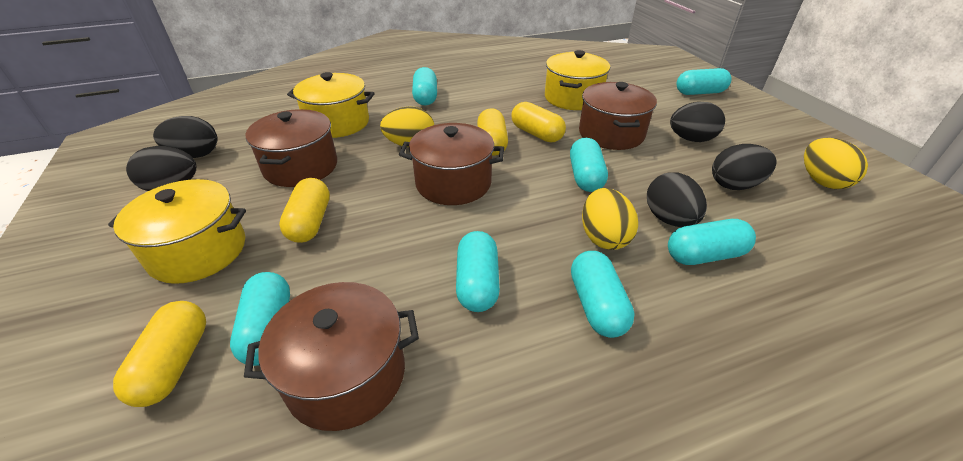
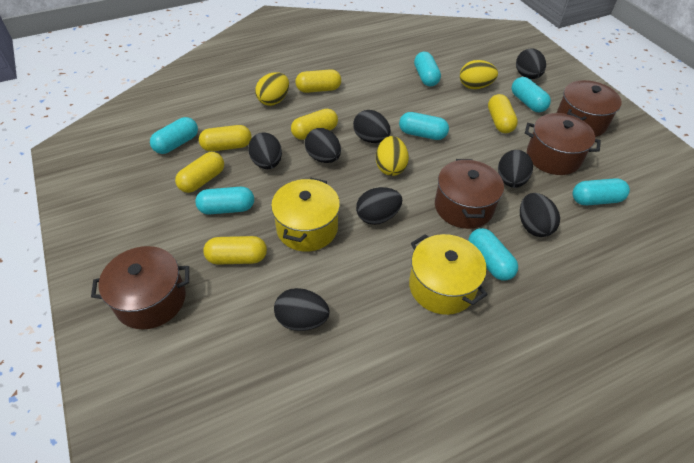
black egg: [126,146,196,191] [153,116,217,158] [647,172,707,227] [670,102,725,142] [712,144,777,190] = 5 -> [248,132,282,169] [274,288,330,331] [305,128,341,163] [353,110,391,143] [356,187,402,225] [498,150,533,188] [516,48,546,79] [520,193,560,237] = 8
yellow capsule: [113,301,206,407] [279,178,330,243] [477,108,508,156] [512,102,566,142] = 4 -> [175,152,224,193] [199,125,251,152] [203,236,267,265] [291,109,338,140] [295,69,341,93] [488,94,518,133] = 6
yellow pot: [108,179,246,284] [287,72,375,138] [545,50,610,110] = 3 -> [271,178,340,252] [409,234,487,315] = 2

